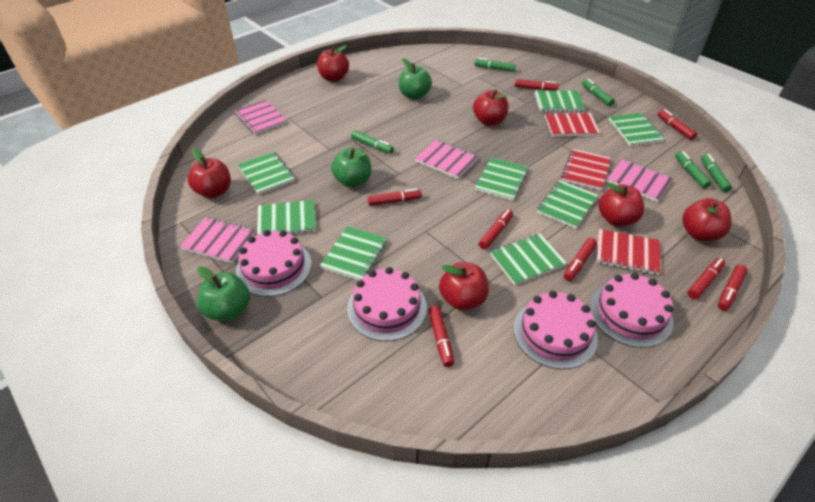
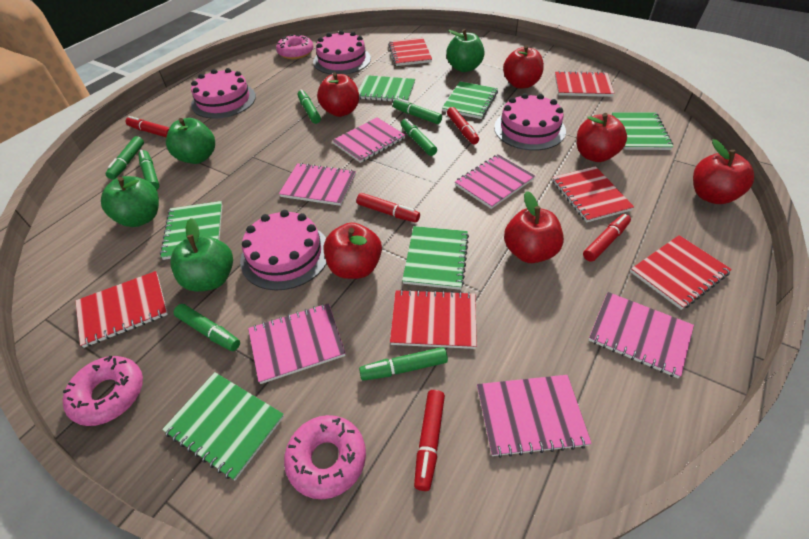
green apple: [197,266,250,322] [331,148,371,187] [399,58,432,100] = 3 -> [101,176,159,227] [166,118,215,164] [170,218,233,292] [446,29,485,72] = 4
green marker: [351,130,394,154] [474,58,516,72] [582,79,615,106] [675,151,712,189] [701,154,732,192] = 5 -> [105,136,144,180] [138,150,159,190] [173,304,240,351] [297,89,321,124] [359,347,448,381] [393,98,442,124] [401,118,437,156] = 7
green notebook: [238,152,295,195] [257,200,316,235] [320,226,387,280] [475,157,529,201] [490,234,567,285] [534,90,586,112] [537,180,598,229] [609,113,665,146] = 8 -> [160,201,222,260] [162,372,284,480] [358,75,415,102] [402,226,469,290] [442,81,498,119] [612,112,673,150] = 6
pink donut: none = 0 -> [62,356,143,426] [276,34,314,59] [284,415,366,499] = 3
pink notebook: [180,217,255,263] [235,100,287,134] [415,140,478,179] [607,159,673,202] = 4 -> [248,303,345,384] [279,163,356,206] [332,117,405,163] [455,154,535,209] [477,375,592,458] [589,292,694,378] = 6
red marker: [368,189,422,206] [428,306,454,367] [479,209,513,250] [515,79,559,90] [564,238,597,281] [658,109,697,140] [688,258,725,299] [718,265,748,311] = 8 -> [125,116,170,137] [357,193,420,223] [414,390,445,491] [447,107,479,144] [583,214,631,262] = 5
red notebook: [545,112,600,137] [561,149,611,190] [596,229,661,275] = 3 -> [76,271,168,348] [388,38,432,66] [390,289,477,349] [552,166,634,222] [555,71,614,97] [630,235,732,310] = 6

